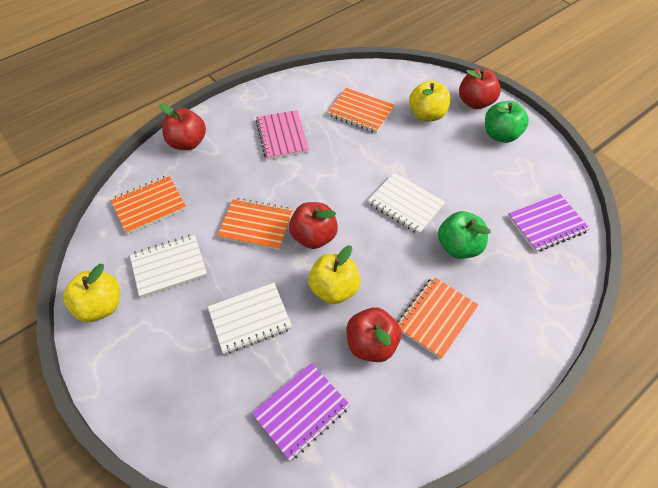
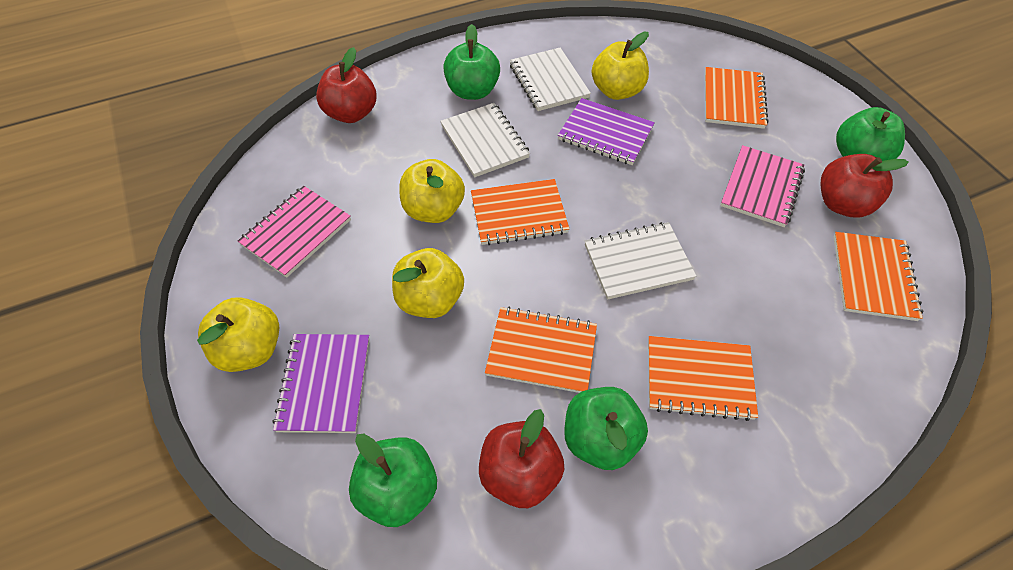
green apple: [438,211,491,259] [485,101,529,143] = 2 -> [349,434,437,527] [443,24,500,100] [564,387,648,470] [836,107,905,161] = 4
orange notebook: [110,175,186,234] [217,198,293,250] [327,88,394,133] [397,276,479,359] = 4 -> [471,179,569,245] [485,307,597,393] [648,336,758,421] [705,67,769,129] [833,232,923,321] = 5
pink notebook: [256,110,309,160] = 1 -> [238,186,351,278] [720,145,805,227] = 2
red apple: [159,104,206,150] [289,202,338,249] [347,307,401,362] [459,69,501,109] = 4 -> [316,47,376,123] [479,409,564,508] [821,154,909,218] = 3
yellow apple: [63,264,120,322] [308,245,360,304] [409,80,450,121] = 3 -> [197,297,279,372] [392,248,464,318] [399,159,465,223] [592,32,649,100] = 4

